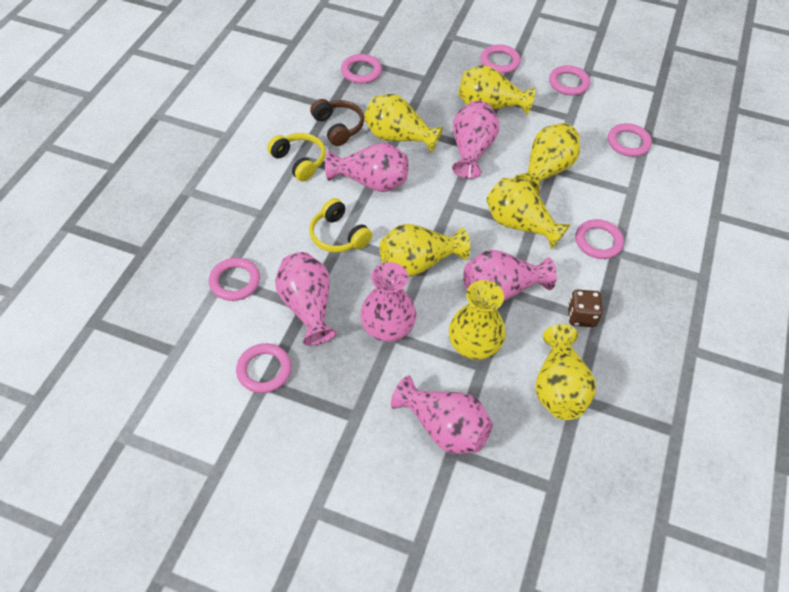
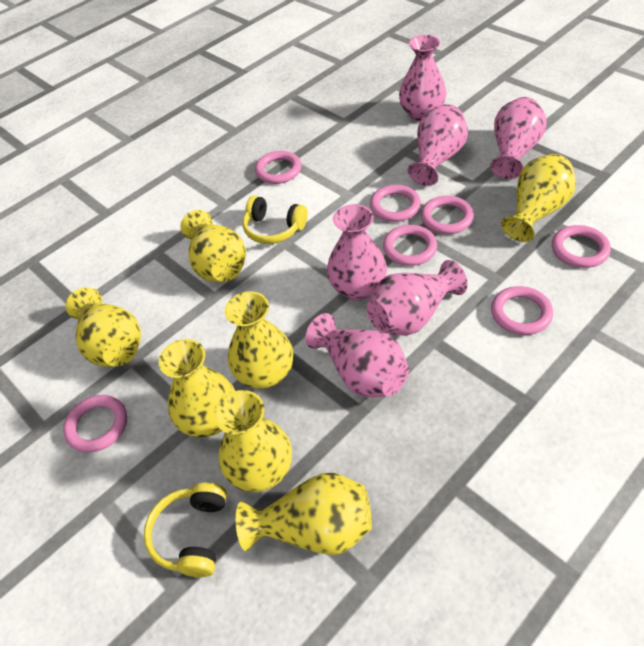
brown dice: [567,289,603,327] = 1 -> none = 0
brown headphones: [310,99,364,146] = 1 -> none = 0

